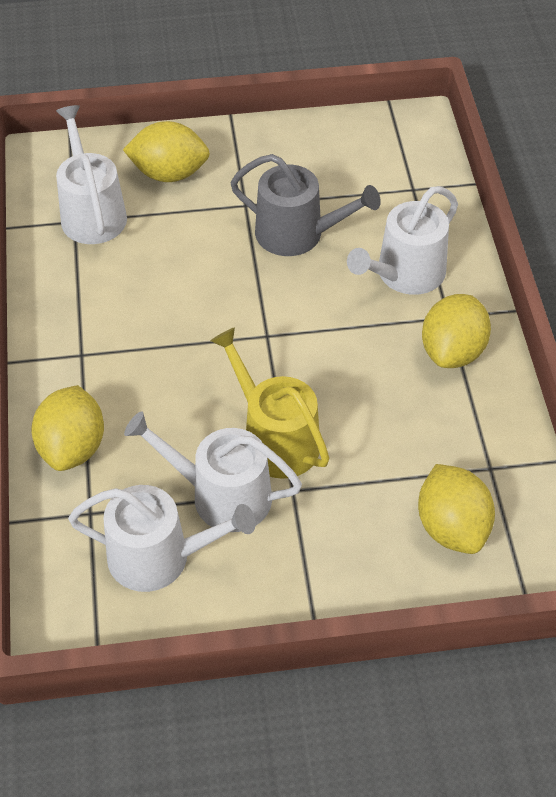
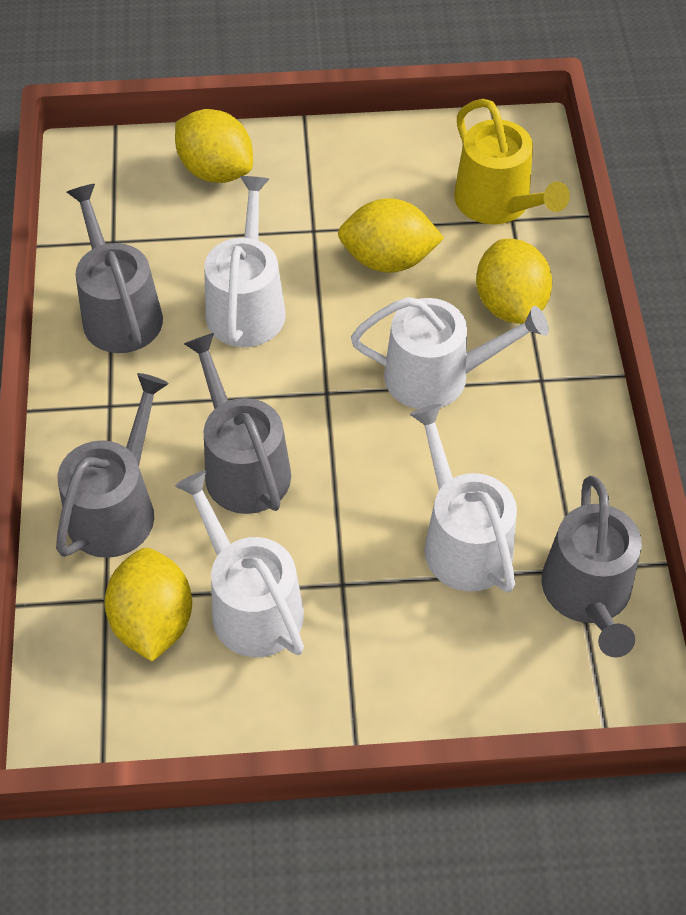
grey watering can: [230,154,381,256] = 1 -> [56,373,169,558] [67,184,163,353] [184,333,291,514] [542,476,642,658] = 4

